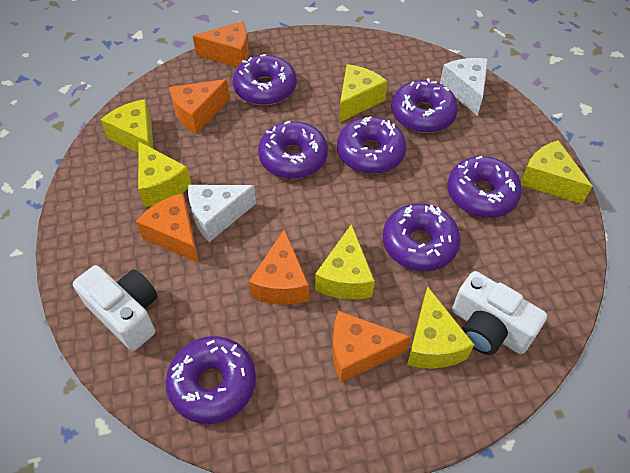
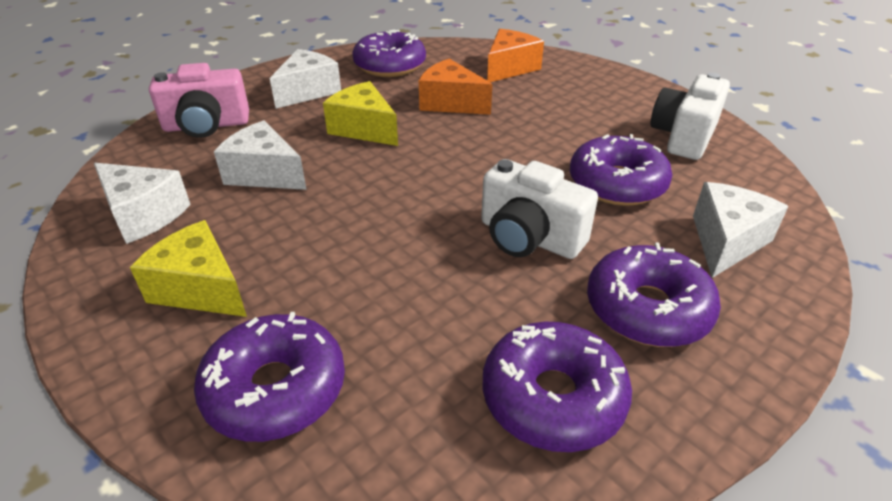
orange cheese: [136,193,199,263] [169,79,230,134] [193,21,249,67] [249,229,309,305] [332,311,411,382] = 5 -> [419,59,492,115] [487,29,544,82] = 2
pink camera: none = 0 -> [149,63,249,138] = 1
purple donut: [166,336,256,424] [233,54,297,105] [258,121,328,179] [337,116,407,174] [383,203,461,271] [391,78,458,133] [447,156,522,218] = 7 -> [194,312,345,442] [352,30,426,77] [483,321,632,452] [570,134,672,206] [587,242,721,347] = 5
white cheese: [188,185,256,242] [440,58,488,116] = 2 -> [94,163,191,244] [214,120,307,190] [270,49,341,109] [693,182,789,278] = 4
yellow cheese: [101,99,154,153] [138,142,192,207] [315,224,375,299] [339,64,387,123] [407,286,474,369] [521,140,592,204] = 6 -> [130,220,247,317] [323,81,398,146] = 2

